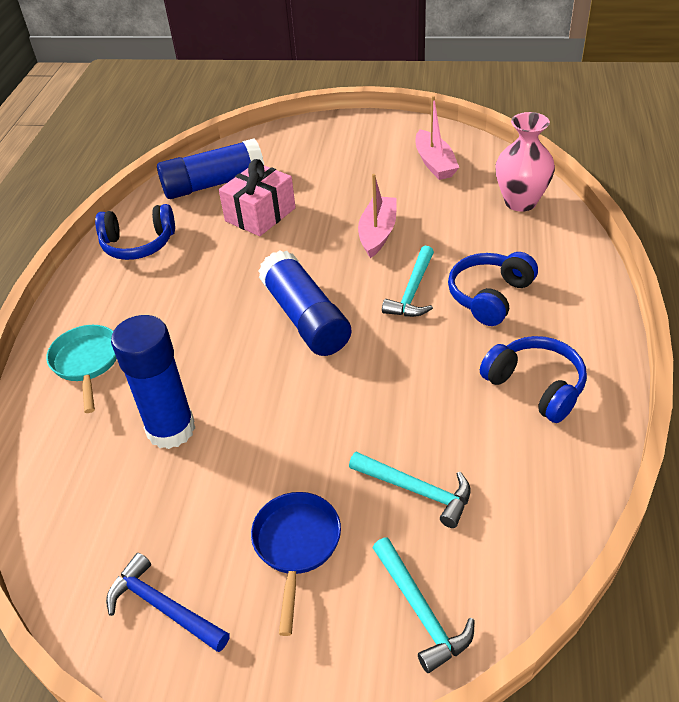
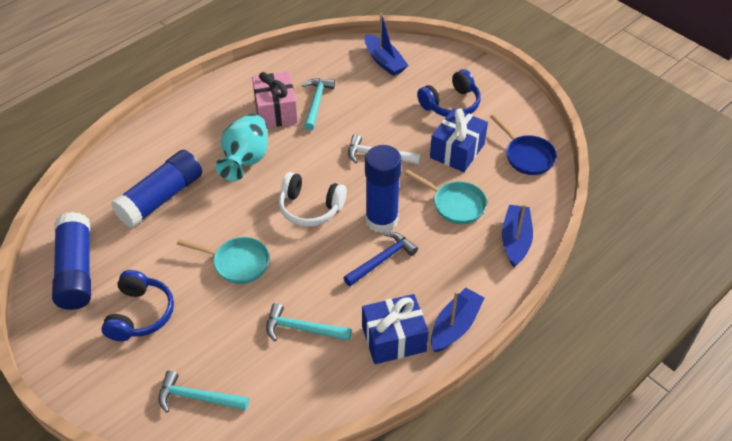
blue boat: none = 0 -> [364,13,408,76] [431,288,484,352] [502,204,533,267] = 3
blue gift: none = 0 -> [362,294,429,364] [430,108,488,172] = 2
blue headphones: [95,204,175,260] [448,252,538,326] [480,336,587,423] = 3 -> [101,270,174,341] [417,69,481,117] = 2
pink boat: [358,174,397,258] [416,96,459,180] = 2 -> none = 0
pink vase: [495,112,555,212] = 1 -> none = 0
turquoise pan: [46,325,117,413] = 1 -> [177,237,270,284] [405,170,487,224] = 2
turquoise vase: none = 0 -> [215,114,268,181] = 1
white hammer: none = 0 -> [348,134,421,165] = 1
white headphones: none = 0 -> [279,172,347,227] = 1

